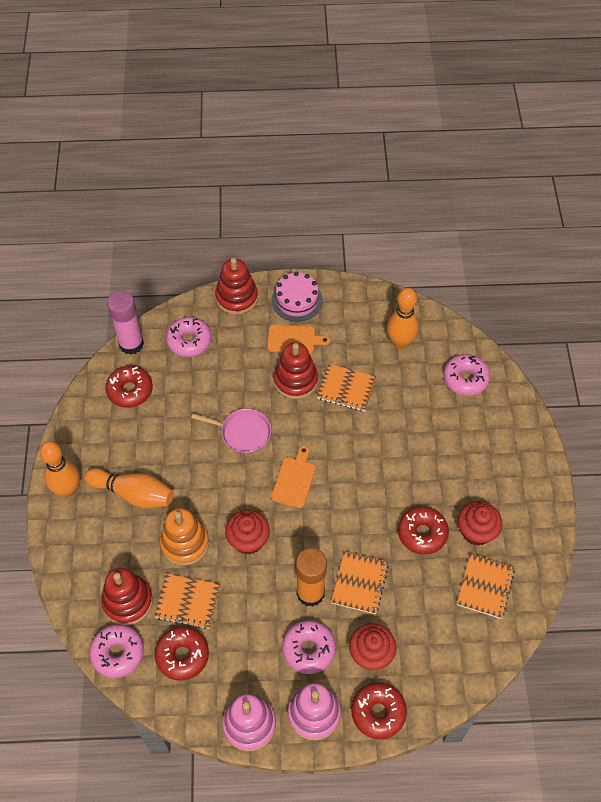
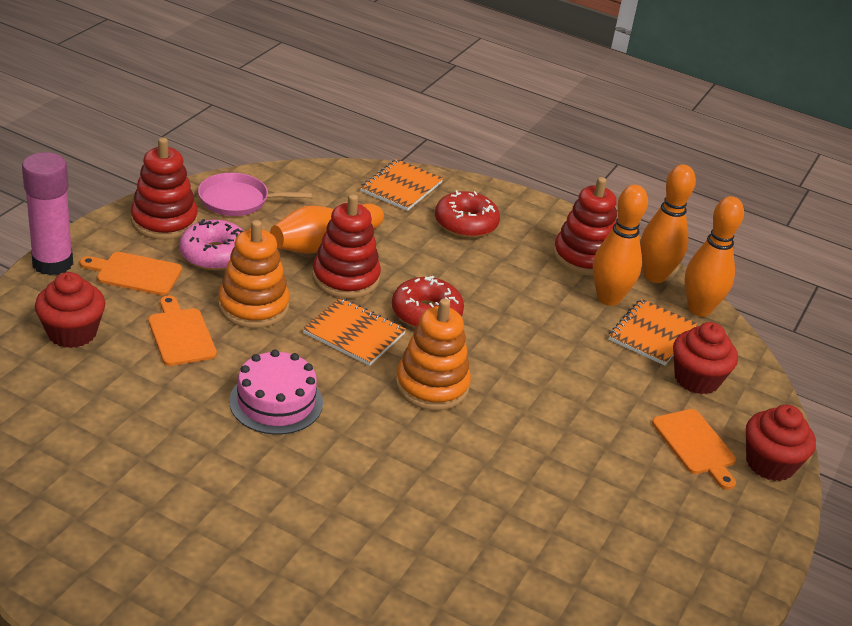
orange bowling pin: [40,441,80,497] [84,468,174,508] [387,288,419,349] = 3 -> [270,203,384,253] [593,185,648,306] [640,165,696,283] [685,196,744,317] = 4
orange cutting board: [267,325,330,354] [271,446,316,508] = 2 -> [80,252,182,295] [148,295,217,366] [652,409,736,490] = 3
orange glue stick: [296,548,327,607] = 1 -> none = 0
orange notebook: [154,574,221,629] [317,364,377,411] [331,551,389,614] [457,553,515,619] = 4 -> [302,297,406,366] [360,159,443,211] [608,299,697,366] = 3
orange stacking toy: [160,508,209,566] = 1 -> [218,220,290,328] [395,299,471,410] = 2
pink donut: [90,624,144,678] [166,317,212,357] [282,620,336,674] [443,354,490,396] = 4 -> [179,219,244,270] = 1
pink stacking toy: [222,694,276,751] [288,683,341,741] = 2 -> none = 0
red donut: [106,366,153,408] [155,626,209,681] [351,682,407,739] [398,506,449,555] = 4 -> [392,276,464,328] [435,190,500,238] = 2

